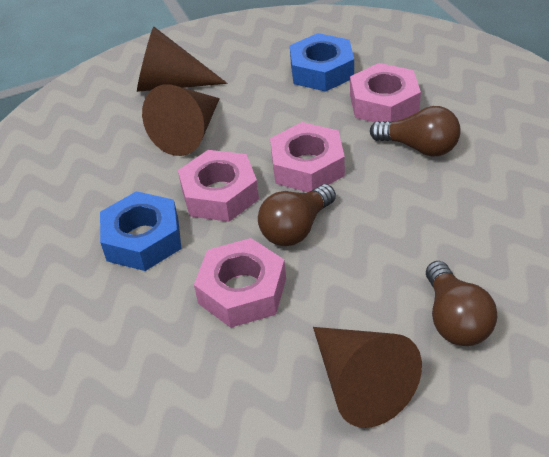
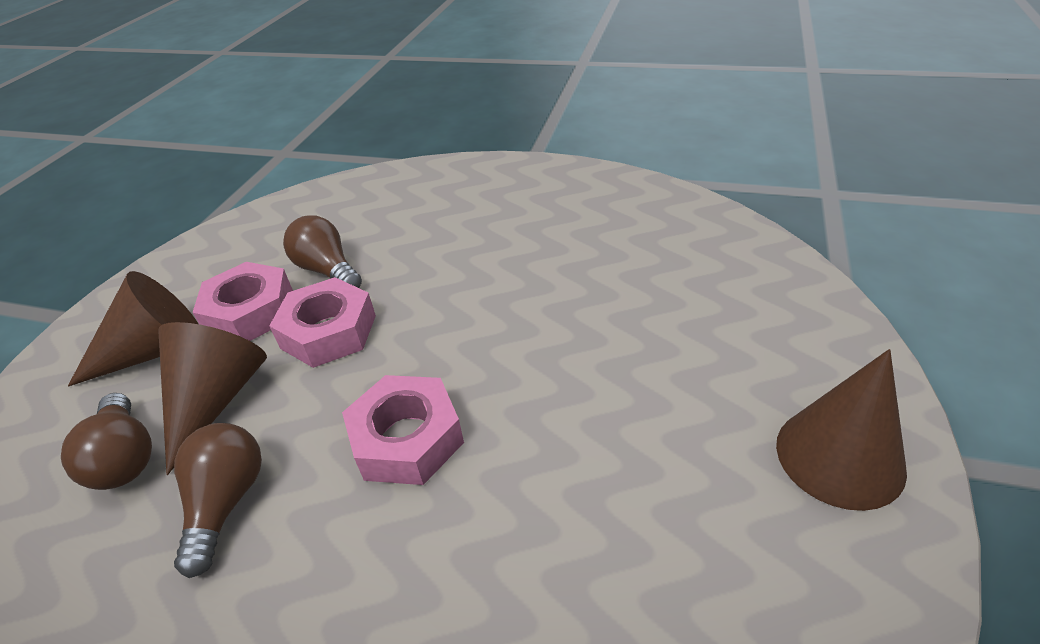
blue nut: [100,191,182,271] [290,33,354,92] = 2 -> none = 0
pink nut: [178,150,259,222] [194,238,286,328] [270,122,345,192] [350,63,421,122] = 4 -> [192,262,293,341] [269,277,376,368] [342,375,464,485] = 3

